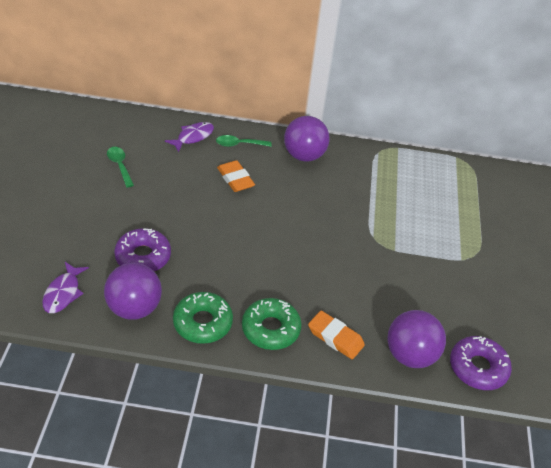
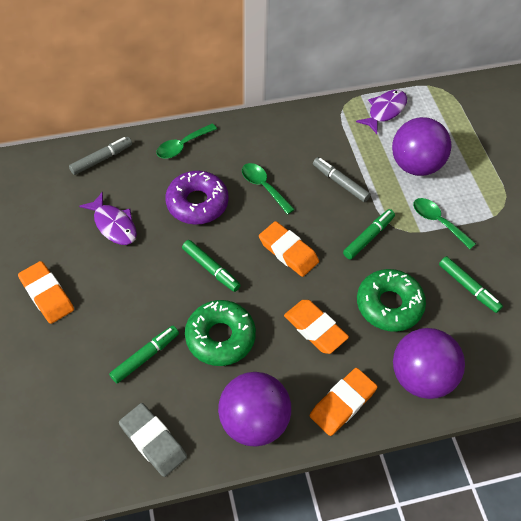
green marker: none = 0 -> [109,326,179,383] [182,240,241,292] [343,209,395,259] [439,256,503,313] = 4
green spoon: [107,147,134,187] [216,135,272,147] = 2 -> [157,123,217,159] [242,163,295,214] [413,198,476,249] = 3
grey eraser: none = 0 -> [119,403,187,477] = 1
grey marker: none = 0 -> [69,137,132,175] [313,157,371,202] = 2
orange eraser: [217,160,255,192] [308,311,365,359] = 2 -> [18,261,74,324] [259,221,319,277] [284,300,349,354] [310,368,377,436] = 4
purple donut: [114,228,171,271] [450,336,512,390] = 2 -> [165,171,229,224] = 1

